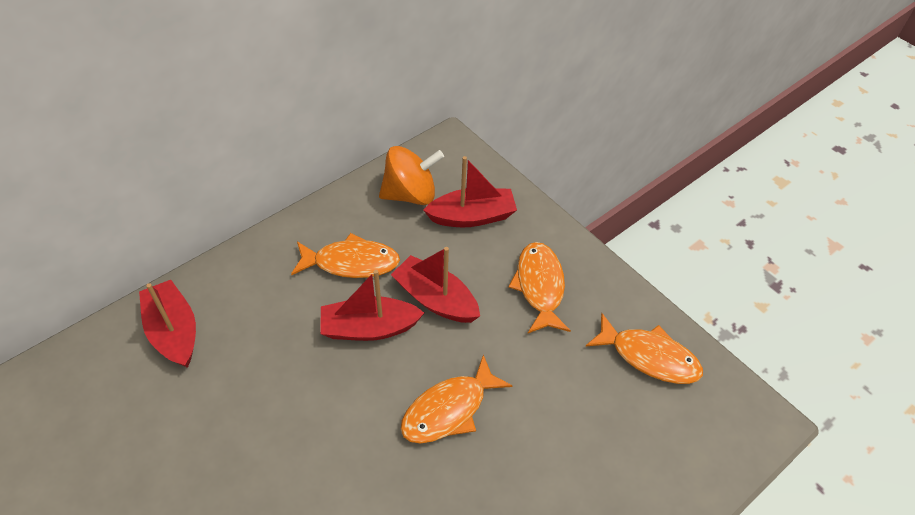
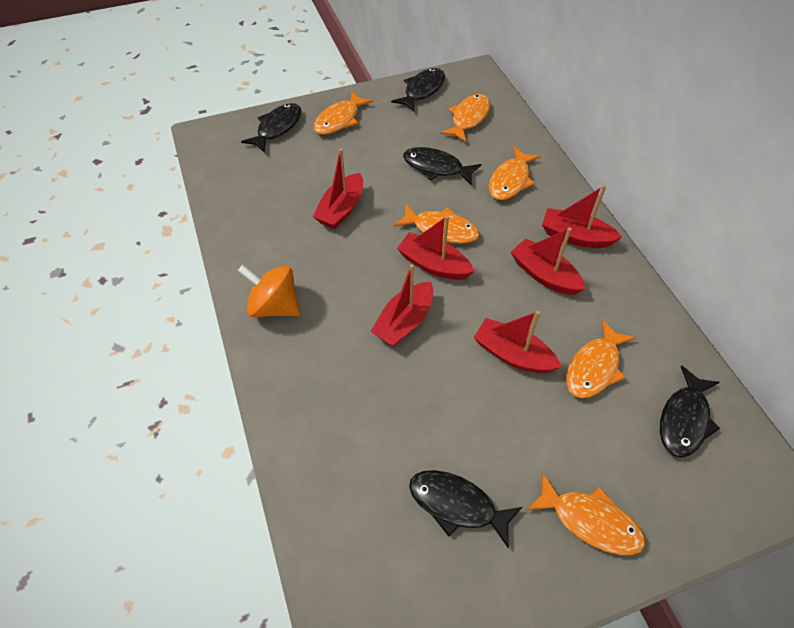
black fish: none = 0 -> [241,103,301,153] [391,68,445,112] [403,147,481,185] [409,470,522,548] [660,366,720,458] = 5
orange fish: [291,233,400,278] [400,355,513,444] [509,242,571,333] [586,313,703,384] = 4 -> [313,91,373,135] [394,204,479,244] [440,94,491,142] [489,146,541,200] [527,473,645,555] [566,319,635,398] = 6
red boat: [139,280,196,368] [321,270,424,341] [391,247,480,323] [423,156,517,227] = 4 -> [313,149,363,229] [370,264,433,346] [397,215,475,280] [473,311,561,373] [511,227,585,295] [542,185,622,248] = 6

